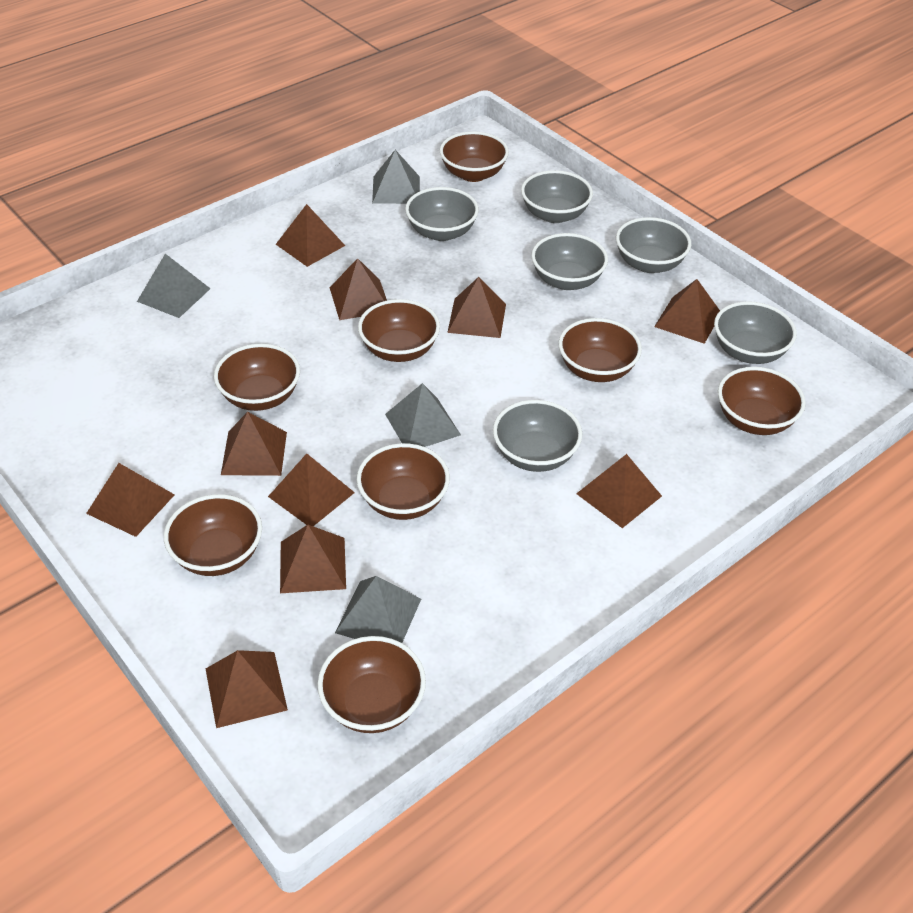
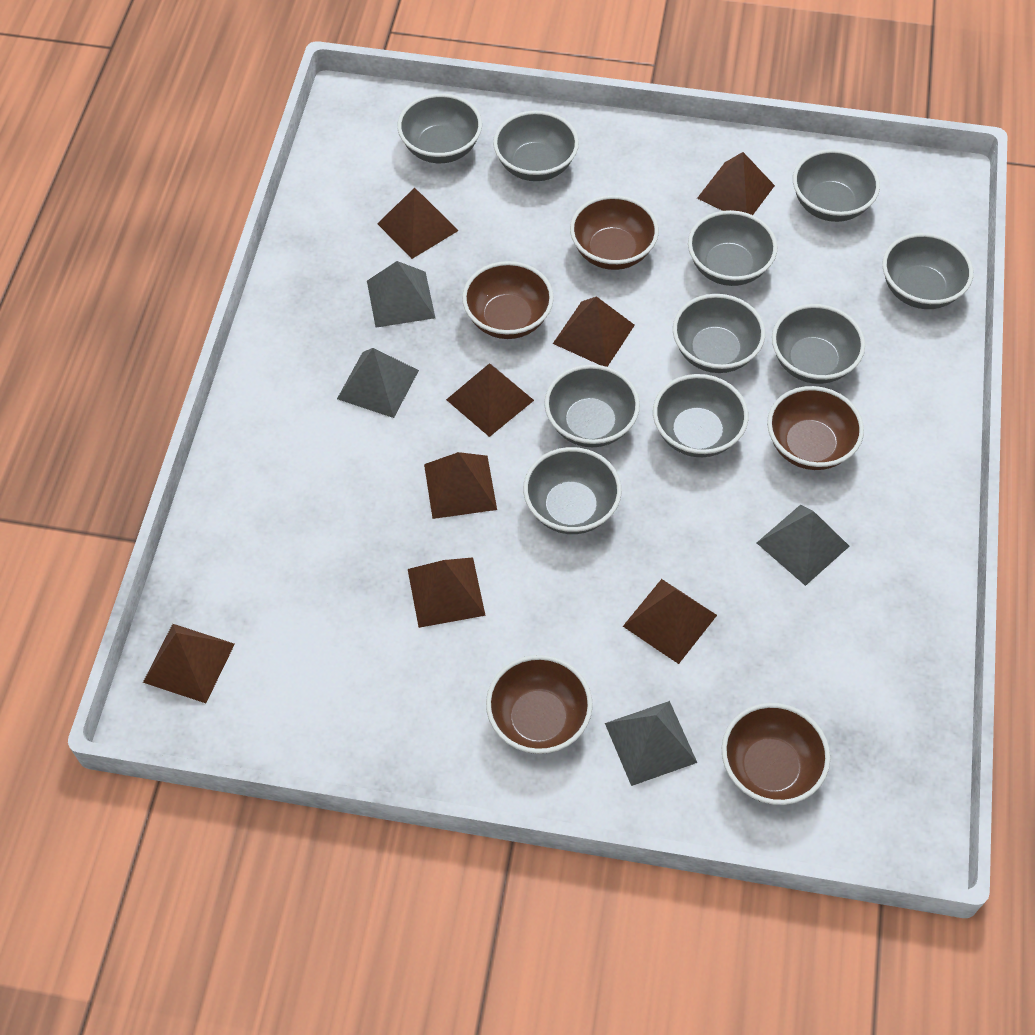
brown bowl: [164,494,262,576] [214,344,300,411] [317,636,426,733] [357,443,450,520] [358,299,440,362] [440,131,509,182] [559,318,642,382] [718,367,806,435] = 8 -> [462,261,554,339] [486,655,593,754] [570,195,659,270] [722,703,830,805] [767,386,864,470] = 5
brown pyramid: [86,463,175,537] [206,650,288,728] [221,412,287,476] [268,454,355,526] [276,204,345,267] [280,525,346,593] [330,258,387,320] [447,277,506,338] [576,454,662,528] [654,279,720,344] = 10 -> [143,624,235,703] [377,188,458,259] [408,557,486,628] [424,452,497,519] [446,364,534,437] [553,296,635,367] [623,579,717,664] [697,152,775,215] = 8
grey bowl: [405,187,479,241] [493,400,582,472] [521,170,593,223] [531,233,608,290] [616,217,691,273] [714,301,797,364] = 6 -> [397,93,482,163] [493,110,579,181] [523,447,622,534] [544,364,640,447] [653,374,749,457] [673,294,765,373] [688,210,777,286] [772,304,865,384] [793,149,880,222] [882,233,973,309] = 10

